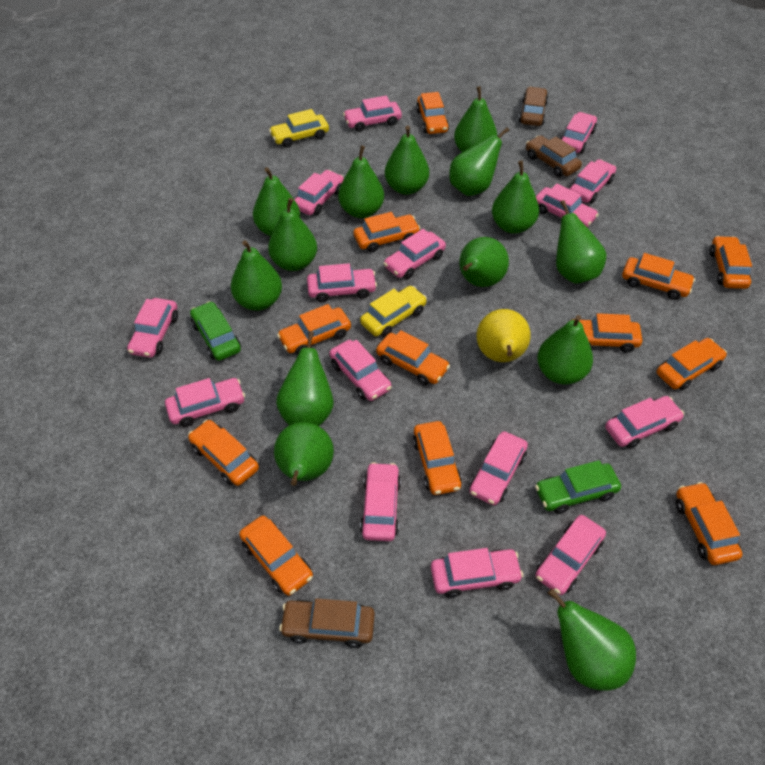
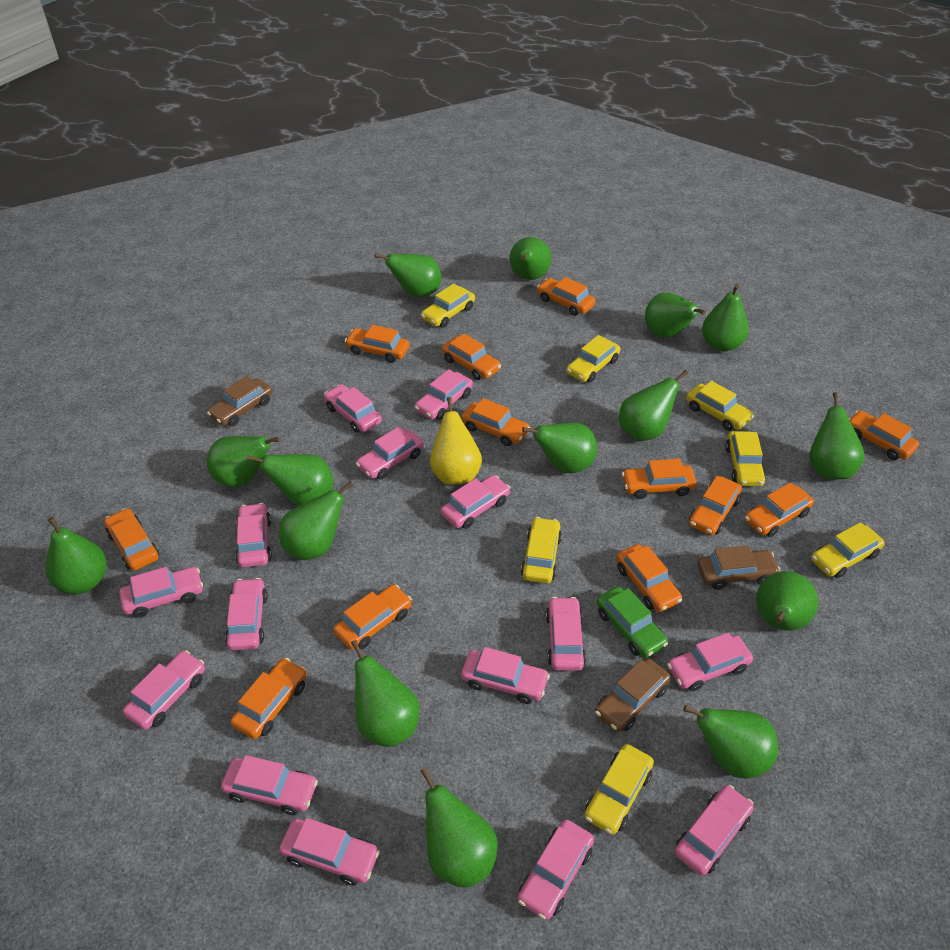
green car: [190,301,241,361] [535,460,621,514] = 2 -> [596,587,668,658] = 1
green pear: [231,240,282,311] [253,167,300,236] [268,198,317,271] [274,422,334,486] [276,331,334,426] [338,145,384,218] [385,126,429,195] [449,127,509,196] [454,86,497,152] [459,237,509,287] [492,161,539,234] [537,315,593,385] [548,589,636,691] [556,200,606,284] = 14 -> [46,517,107,594] [207,436,280,487] [246,454,333,506] [279,481,353,560] [351,640,420,747] [375,253,441,297] [420,767,498,887] [509,237,551,280] [522,423,597,473] [619,370,688,441] [645,292,706,338] [684,705,778,778] [702,284,749,352] [756,571,818,631] [809,392,865,479] = 15
yellow car: [269,109,329,148] [360,286,427,337] = 2 -> [421,283,475,328] [521,517,562,584] [566,335,620,383] [584,744,654,835] [686,381,754,431] [725,431,766,486] [811,522,885,578] = 7

